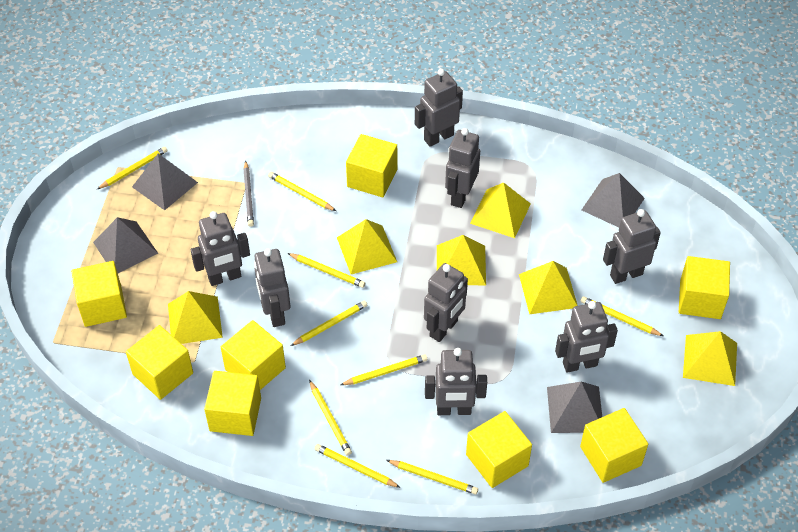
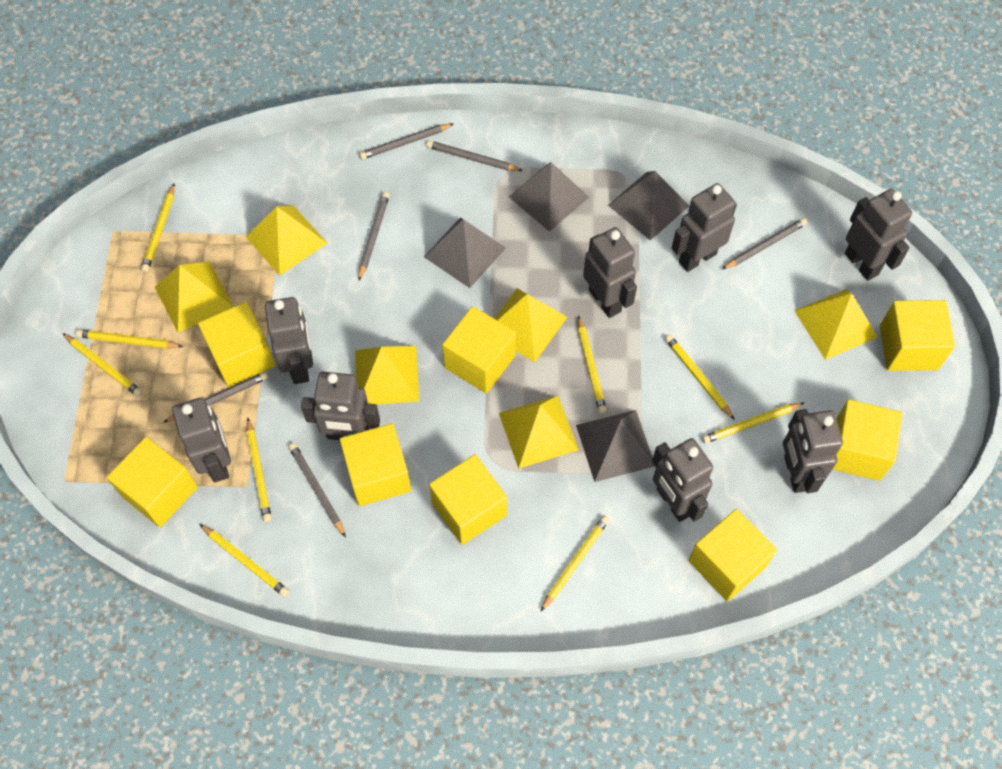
grey pencil: [243,161,254,227] = 1 -> [163,372,268,423] [288,443,346,537] [358,192,390,280] [359,124,453,160] [427,140,523,171] [722,218,807,269] = 6

